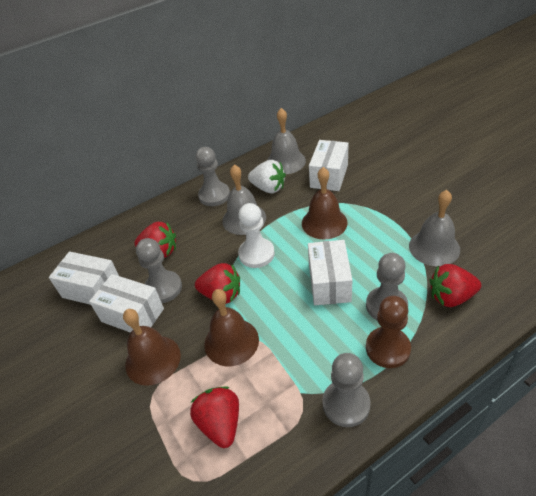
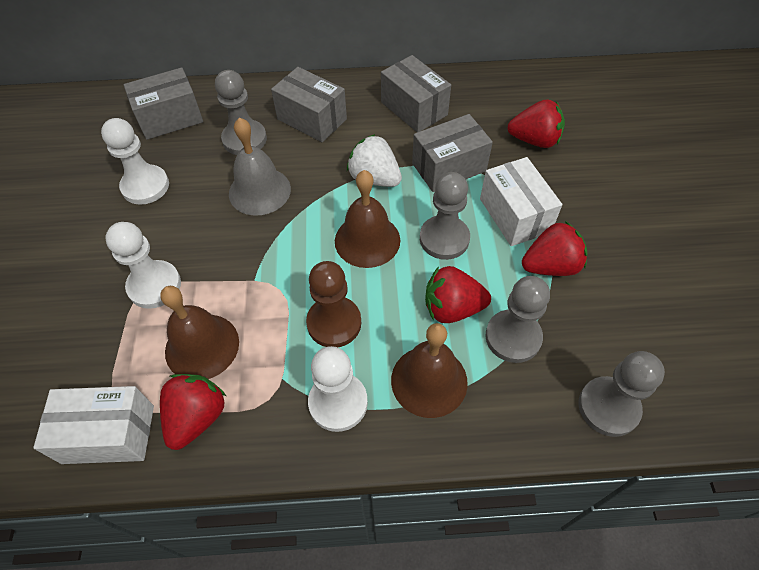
grey bell: [222,165,266,235] [267,108,306,174] [409,190,460,266] = 3 -> [229,117,291,216] = 1
grey box: none = 0 -> [124,67,203,140] [271,67,347,142] [381,55,451,132] [412,114,493,192] = 4
white box: [49,252,119,305] [89,274,164,333] [308,240,353,305] [309,140,349,191] = 4 -> [33,386,154,464] [480,157,562,246] = 2
white pawn: [238,203,275,268] = 1 -> [101,118,169,205] [105,222,181,309] [308,346,368,432] = 3

